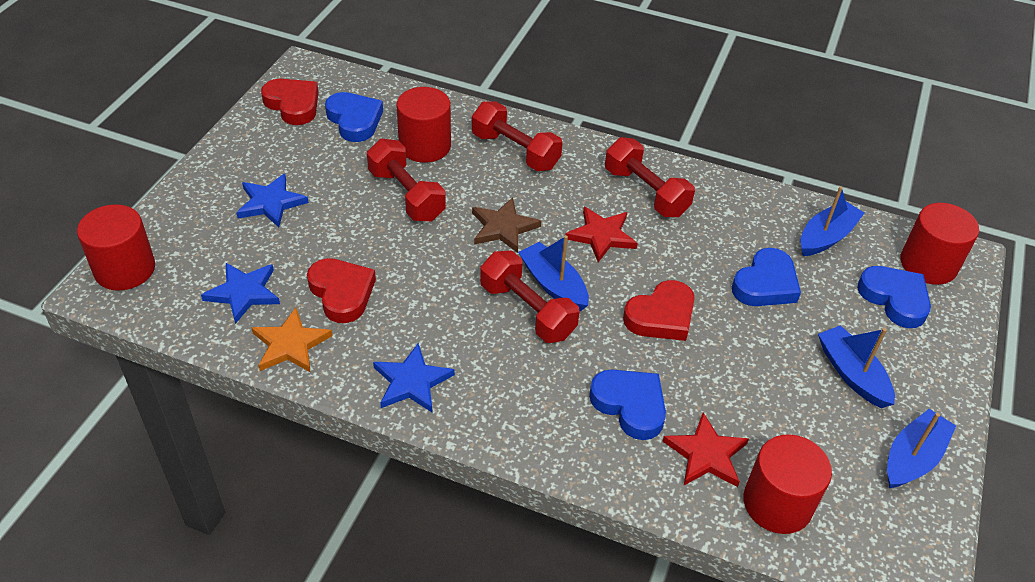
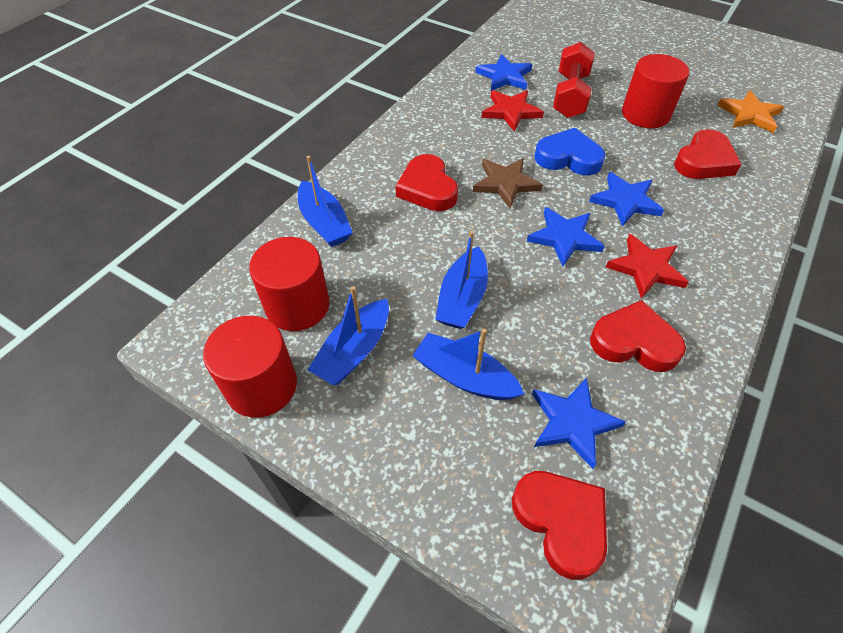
blue heart: [325,92,383,142] [589,369,666,440] [732,248,801,306] [857,266,931,328] = 4 -> [535,128,606,175] = 1
blue star: [201,263,280,324] [236,174,309,227] [373,343,455,412] = 3 -> [475,54,532,91] [527,207,605,266] [532,378,626,469] [589,172,664,227] = 4
red cylinder: [77,204,155,291] [396,87,451,163] [743,434,832,534] [901,203,979,285] = 4 -> [203,316,297,418] [249,237,329,331] [622,54,689,128] = 3
red dumbbell: [367,139,446,221] [472,101,563,171] [480,251,579,343] [605,137,695,217] = 4 -> [553,42,595,118] = 1
red heart: [261,79,319,125] [307,258,376,323] [623,280,695,341] = 3 -> [396,154,458,211] [512,471,607,580] [590,300,686,372] [674,129,742,179] = 4

